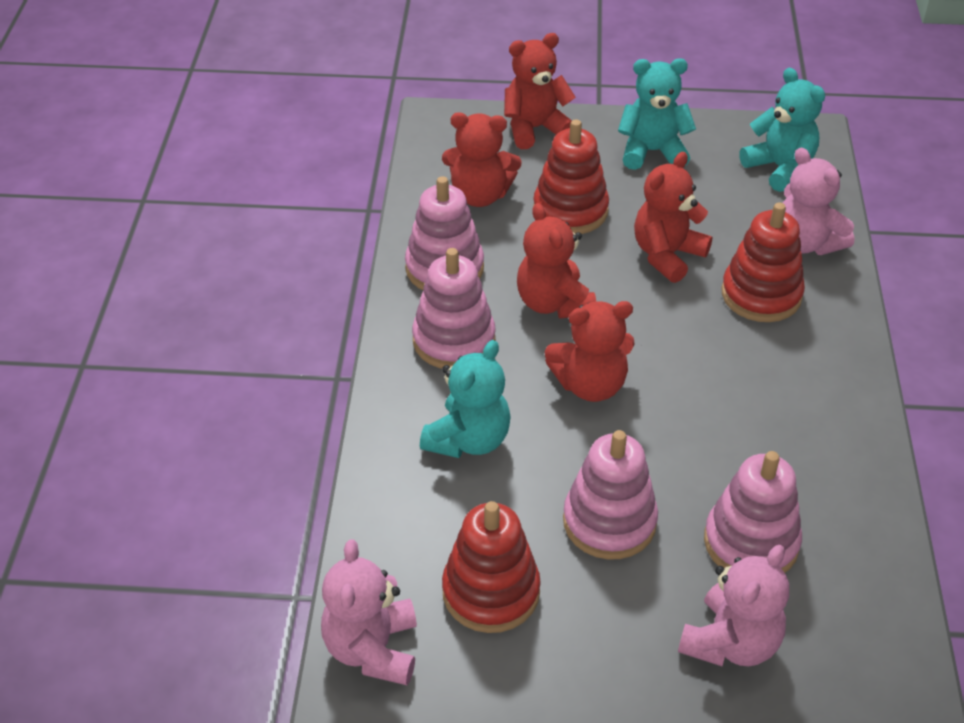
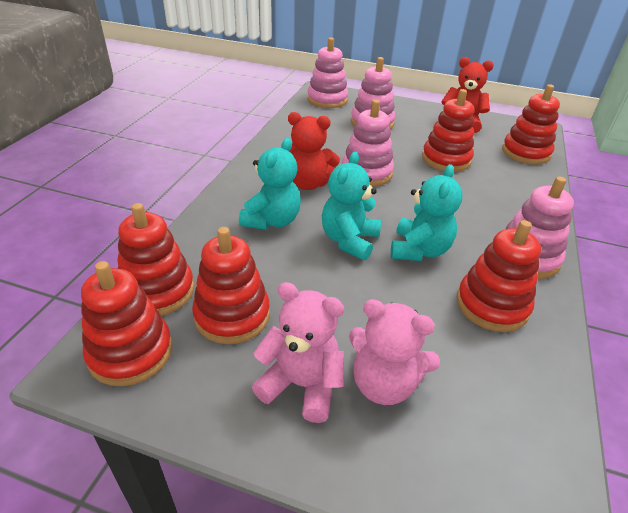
pink teddy bear: [321,539,417,685] [678,545,789,666] [782,147,854,255] = 3 -> [252,282,344,423] [349,299,440,405] = 2
red stacking toy: [442,501,541,633] [533,119,609,234] [721,203,805,322] = 3 -> [81,261,172,386] [117,203,194,316] [192,227,270,344] [422,89,475,172] [457,220,541,332] [502,84,560,164] = 6
red teddy bear: [442,112,522,207] [504,33,576,149] [517,203,596,319] [545,301,635,402] [634,152,712,283] = 5 -> [288,112,340,190] [441,57,494,133] = 2

